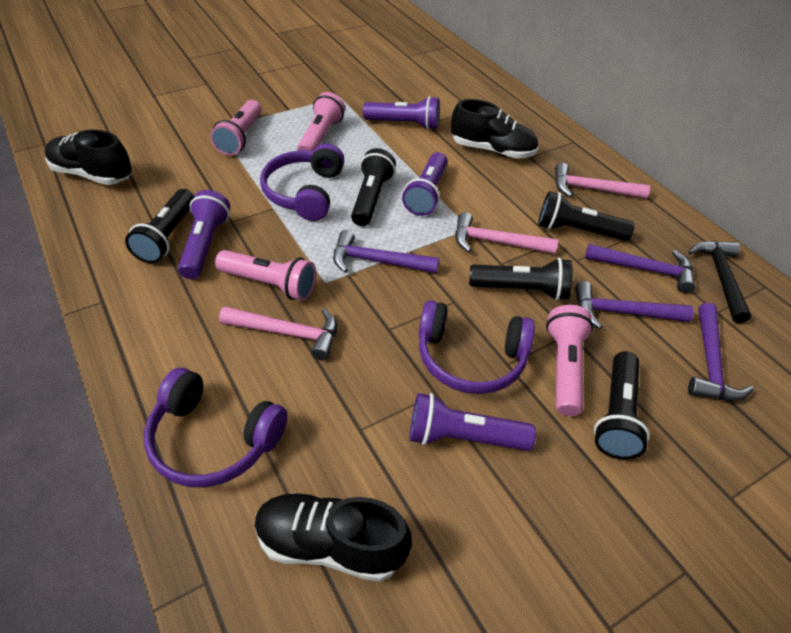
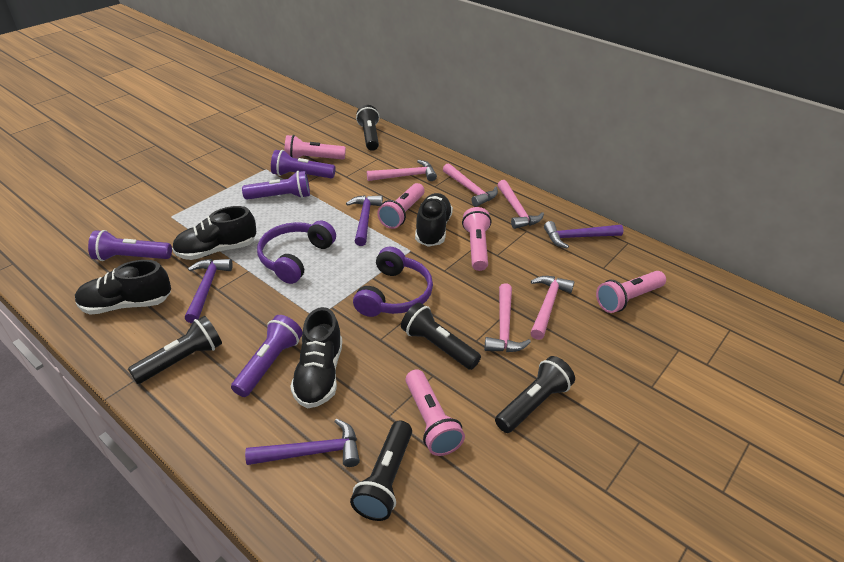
black hammer: [688,241,752,323] = 1 -> none = 0
black shoe: [45,129,132,185] [255,493,412,582] [451,99,538,159] = 3 -> [75,260,171,315] [172,206,256,260] [290,307,342,408] [415,193,453,247] = 4
pink flashlight: [210,100,261,155] [215,250,316,301] [297,92,345,151] [546,305,594,416] = 4 -> [284,135,346,159] [377,183,424,229] [405,369,465,456] [462,207,491,271] [596,271,666,313] = 5
pink hammer: [219,306,337,360] [455,212,558,254] [555,163,650,199] = 3 -> [367,160,437,181] [443,163,498,207] [484,283,531,352] [498,180,544,229] [530,276,574,340] = 5
purple headphones: [144,368,288,487] [260,143,344,221] [419,301,535,394] = 3 -> [257,220,336,284] [353,247,433,317] = 2

